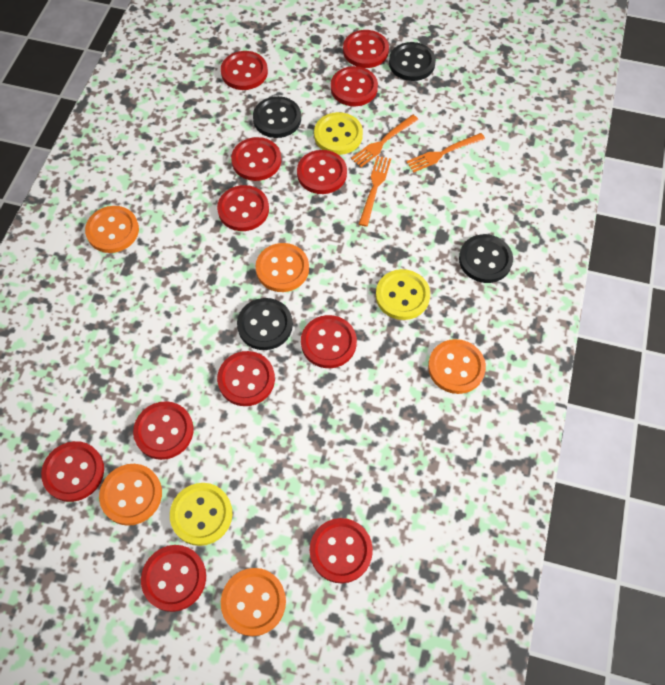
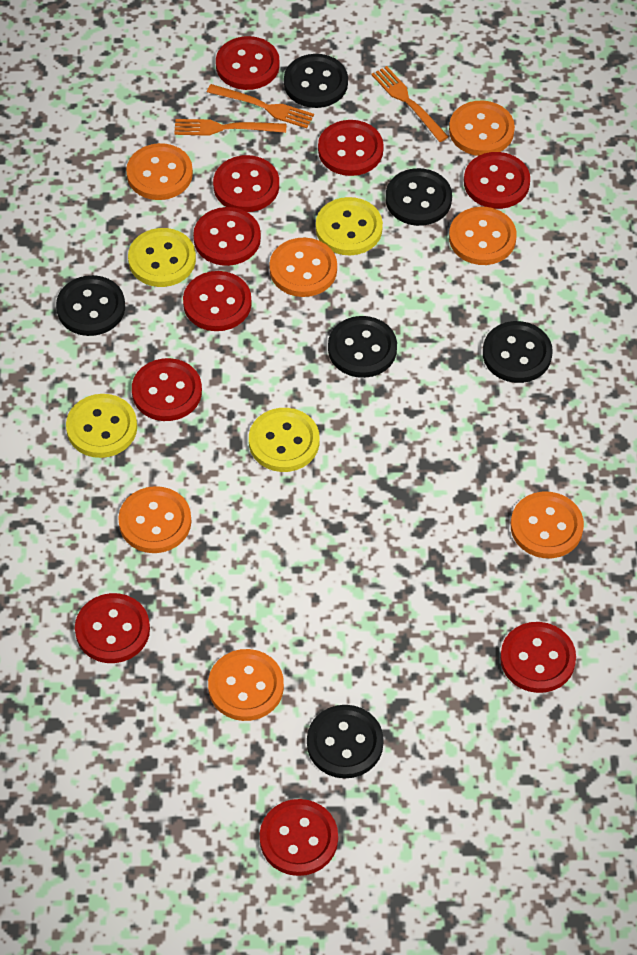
black button: [237,298,293,350] [253,96,301,138] [389,42,436,81] [459,234,513,283] = 4 -> [56,275,125,336] [284,54,348,108] [307,705,384,778] [328,316,397,378] [386,168,452,226] [483,321,552,383] = 6
orange button: [85,206,139,253] [99,464,162,526] [221,568,286,636] [256,243,309,292] [428,339,486,394] = 5 -> [118,486,191,553] [126,143,193,200] [208,649,284,721] [269,237,337,297] [449,101,515,156] [449,207,516,265] [511,492,584,558] = 7
red button: [41,441,104,502] [133,401,194,460] [141,545,206,612] [217,185,269,231] [217,351,275,406] [221,51,268,90] [231,137,281,181] [297,150,347,194] [301,315,357,368] [310,518,373,583] [331,66,378,106] [343,30,389,68] = 12 -> [75,593,150,663] [132,358,202,421] [183,271,252,331] [193,207,261,266] [213,155,279,212] [216,36,280,90] [260,799,338,876] [318,120,384,176] [464,152,530,209] [500,622,576,693] = 10
yellow button: [170,483,232,546] [314,112,363,155] [376,269,430,320] = 3 -> [66,394,137,458] [128,228,196,287] [249,408,319,472] [316,197,383,255] = 4

